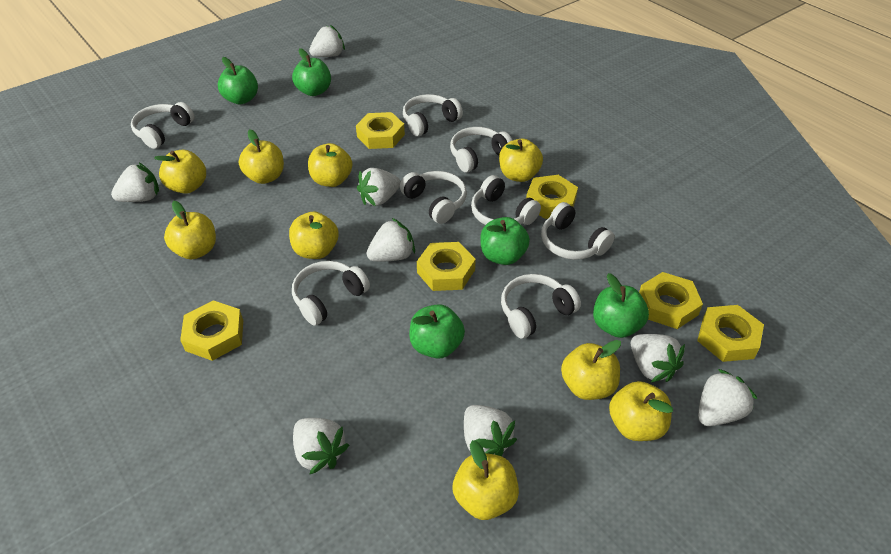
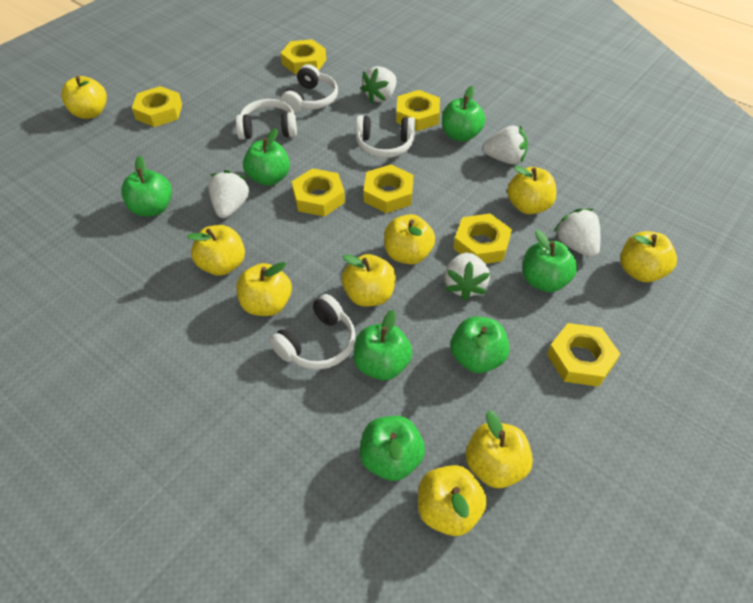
green apple: [218,57,258,104] [292,48,331,96] [409,304,465,359] [480,217,530,265] [593,273,649,338] = 5 -> [121,156,172,217] [243,128,290,186] [354,310,413,380] [360,416,425,481] [442,86,485,142] [450,316,510,373] [523,230,577,292] = 7
white headphones: [131,102,195,149] [292,261,370,326] [400,171,467,224] [403,94,463,137] [450,127,513,173] [471,175,541,225] [501,274,581,339] [541,202,615,260] = 8 -> [236,99,297,140] [270,294,356,370] [280,64,338,113] [356,115,415,158] = 4
white strawberry: [111,162,159,202] [293,418,349,474] [309,25,345,57] [357,168,401,206] [366,218,415,262] [464,405,517,456] [631,334,685,382] [698,369,757,426] = 8 -> [208,170,251,218] [360,66,397,103] [444,253,490,301] [482,125,528,164] [554,208,600,257] = 5
yellow nut: [180,300,243,361] [356,112,405,149] [417,242,476,291] [526,175,578,219] [639,272,703,329] [697,305,764,362] = 6 -> [132,86,182,127] [281,39,326,74] [292,168,345,217] [363,164,414,213] [396,90,440,131] [453,214,512,264] [547,323,620,387] = 7

